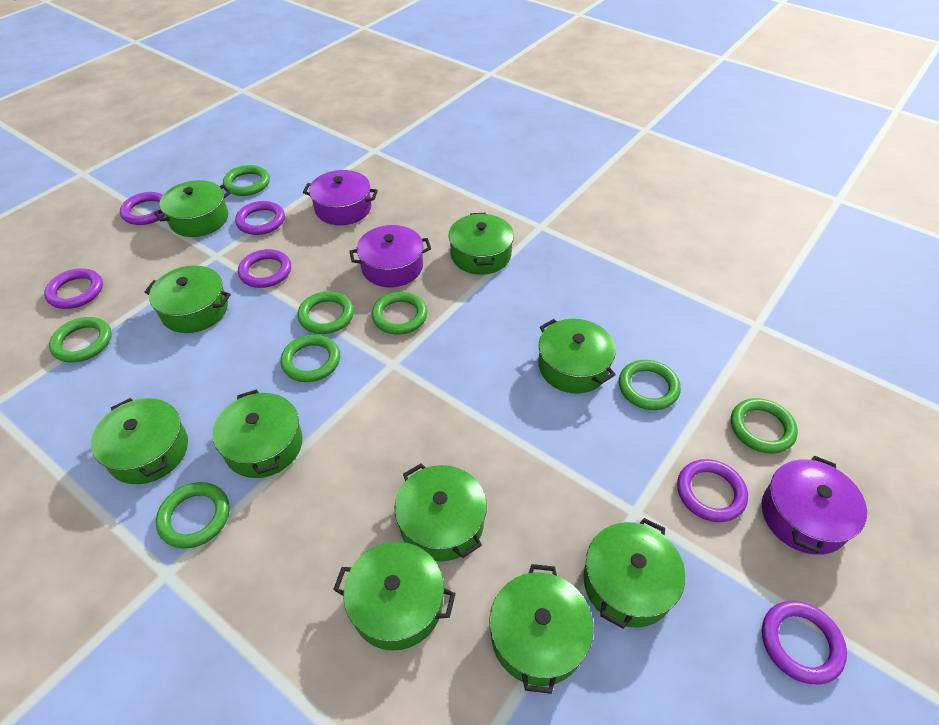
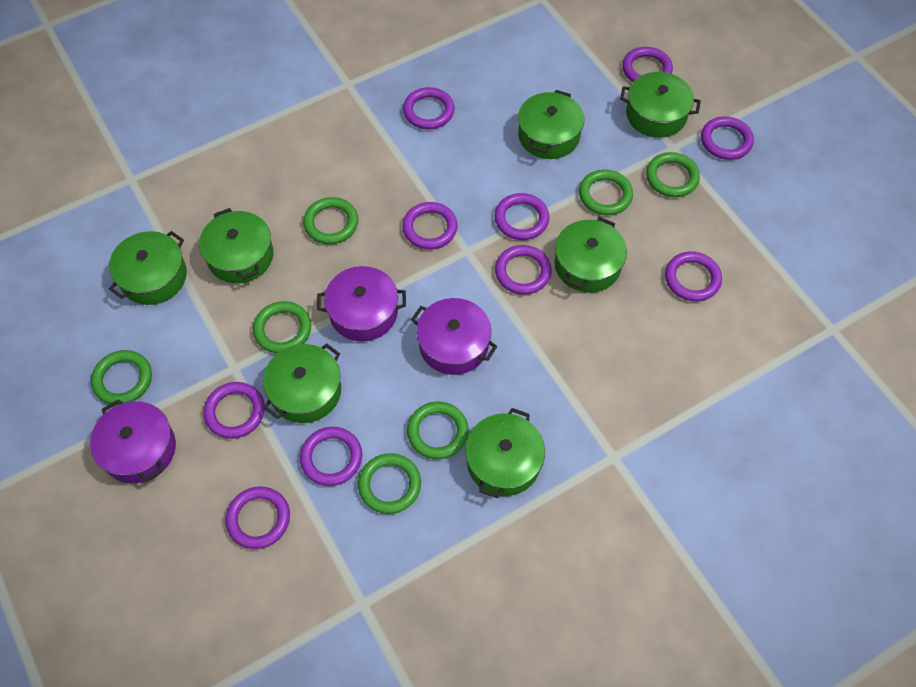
green pot: [91,398,188,484] [144,265,231,333] [154,180,231,237] [212,389,303,478] [333,542,456,651] [395,464,487,561] [449,213,514,275] [490,564,594,694] [538,319,616,394] [584,518,685,629] = 10 -> [109,231,187,305] [199,208,274,284] [263,343,341,423] [465,408,545,498] [518,90,584,159] [554,217,627,293] [620,72,701,138] = 7
green ring: [49,317,112,363] [156,482,230,549] [223,165,270,196] [281,335,340,382] [298,291,354,334] [372,292,427,334] [619,360,681,410] [731,398,798,454] = 8 -> [91,350,152,405] [253,301,311,353] [303,197,358,244] [358,453,421,514] [407,402,469,459] [579,169,633,215] [646,152,700,197] = 7
purple ring: [44,268,103,309] [120,192,165,225] [235,201,285,235] [238,249,291,288] [677,459,748,522] [762,601,847,684] = 6 -> [204,382,265,439] [226,486,290,549] [300,427,362,486] [402,202,457,249] [403,87,454,129] [495,193,549,240] [495,245,552,295] [623,47,673,82] [665,252,722,301] [701,116,754,160] = 10

